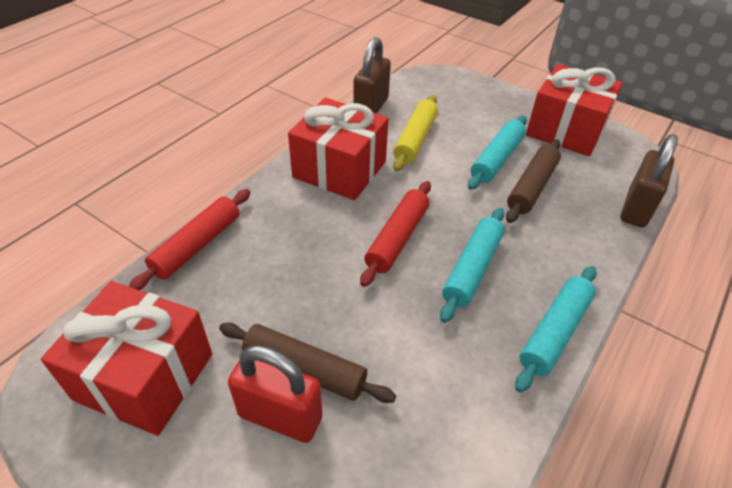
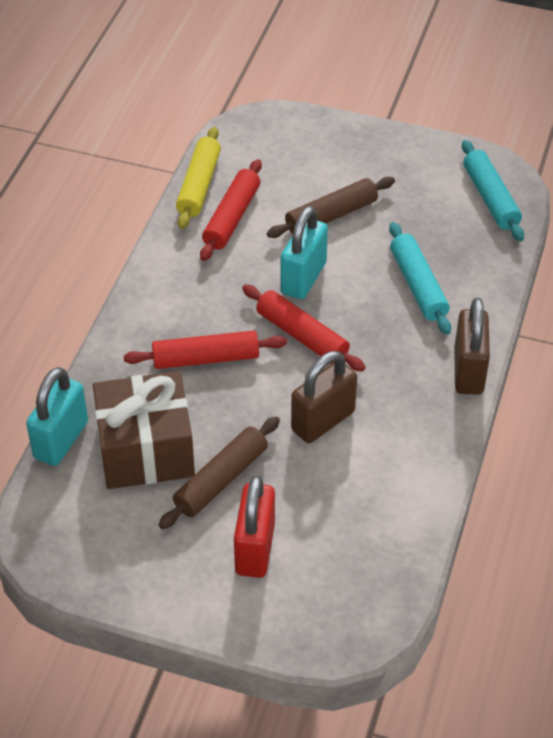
brown gift: none = 0 -> [93,371,195,489] = 1
red gift: [41,281,212,436] [288,98,389,200] [526,64,623,156] = 3 -> none = 0
red rolling pin: [129,189,251,290] [360,181,431,287] = 2 -> [124,331,287,369] [200,159,262,261] [242,285,366,372] = 3
turquoise padlock: none = 0 -> [26,367,88,466] [280,206,328,299] = 2
turquoise rolling pin: [440,208,505,323] [468,116,527,190] [515,266,597,393] = 3 -> [389,222,451,335] [462,140,524,241] = 2

